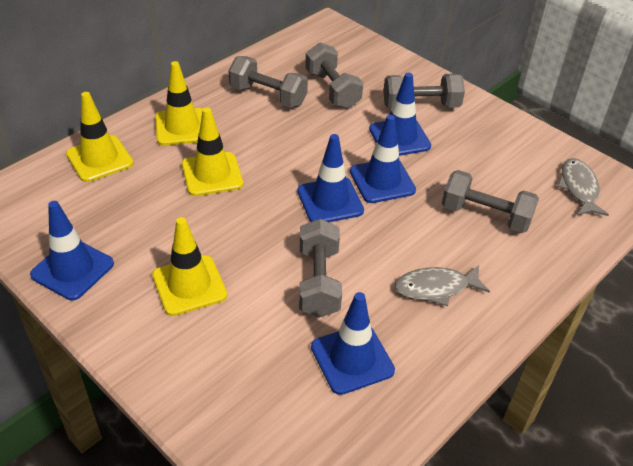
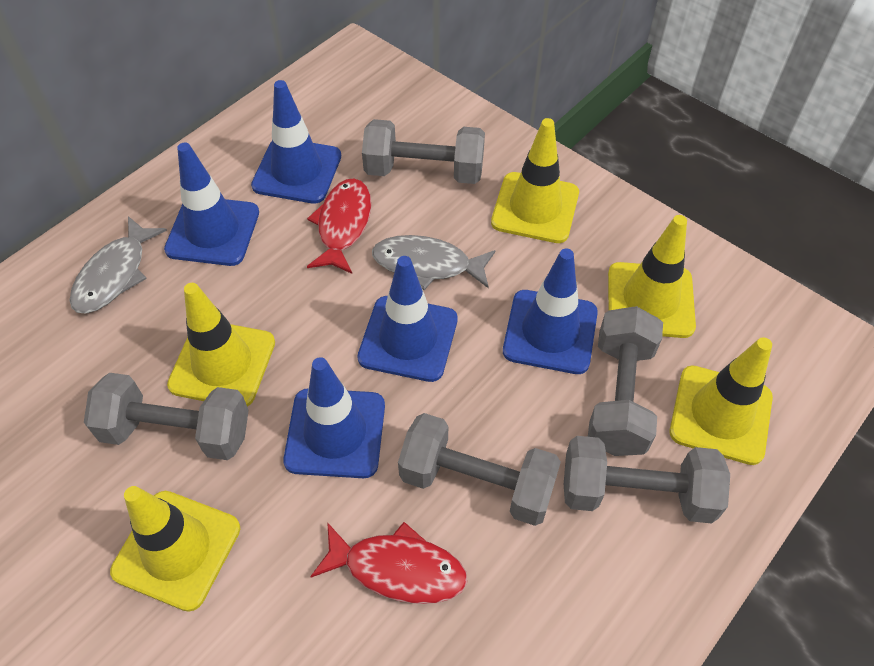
red fish: none = 0 -> [307,179,371,274] [310,522,467,604] = 2
yellow traffic cone: [66,92,133,182] [152,217,227,316] [155,61,203,145] [182,107,243,196] = 4 -> [110,486,240,612] [167,283,275,407] [491,118,579,243] [608,215,696,338] [670,337,773,465] = 5

